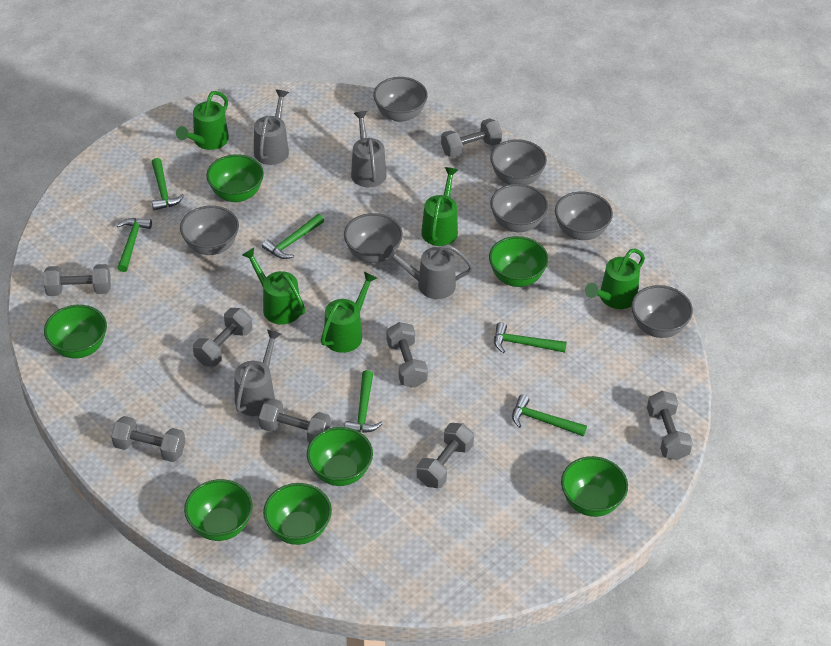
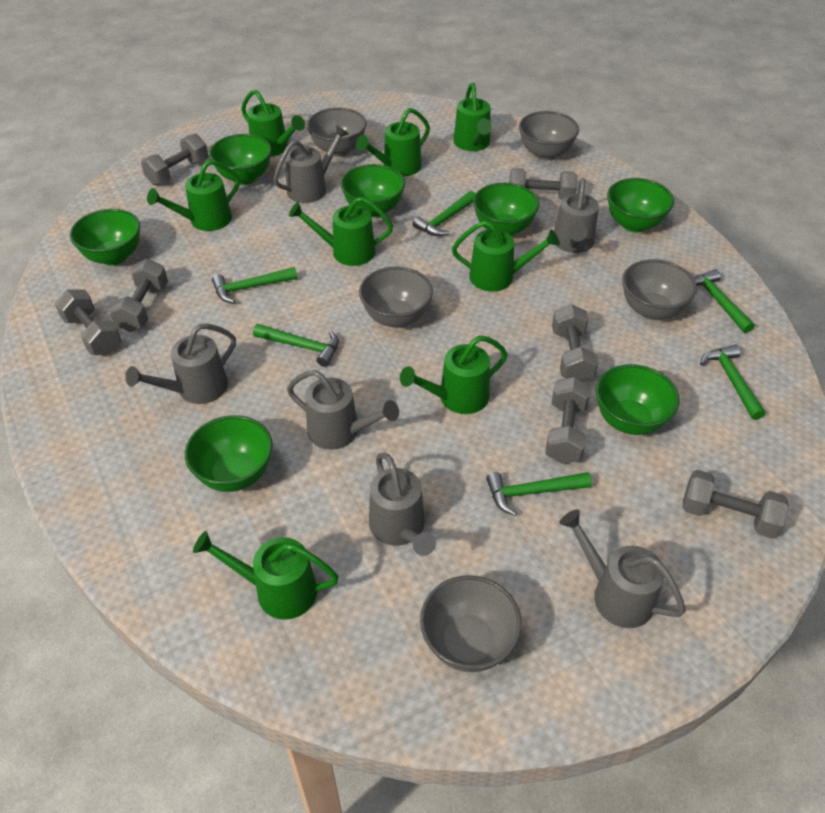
green watering can: [176,91,229,150] [242,248,305,325] [321,272,377,353] [421,167,458,246] [585,249,645,309] = 5 -> [147,160,240,231] [193,531,339,620] [241,90,305,157] [289,197,393,266] [356,108,430,177] [400,335,507,414] [452,221,560,292] [454,83,492,151] = 8
grey bowl: [180,206,239,255] [344,213,403,263] [373,77,428,122] [490,139,547,185] [490,184,548,232] [555,191,613,240] [632,285,693,338] = 7 -> [307,108,367,157] [359,267,433,328] [420,575,522,672] [519,111,579,160] [622,259,697,320] = 5
grey dumbbell: [44,264,111,296] [111,416,186,462] [193,308,252,367] [259,398,331,443] [387,322,428,388] [417,423,474,488] [441,118,502,158] [647,391,693,460] = 8 -> [55,289,122,355] [109,259,168,332] [141,134,208,185] [509,168,578,200] [545,377,591,464] [552,304,599,381] [682,470,789,539] = 7
grey watering can: [234,329,281,416] [254,90,289,165] [351,111,387,187] [383,244,473,299] = 4 -> [125,324,236,404] [273,125,349,203] [287,370,399,450] [369,452,436,556] [554,178,599,253] [559,510,686,628] = 6

